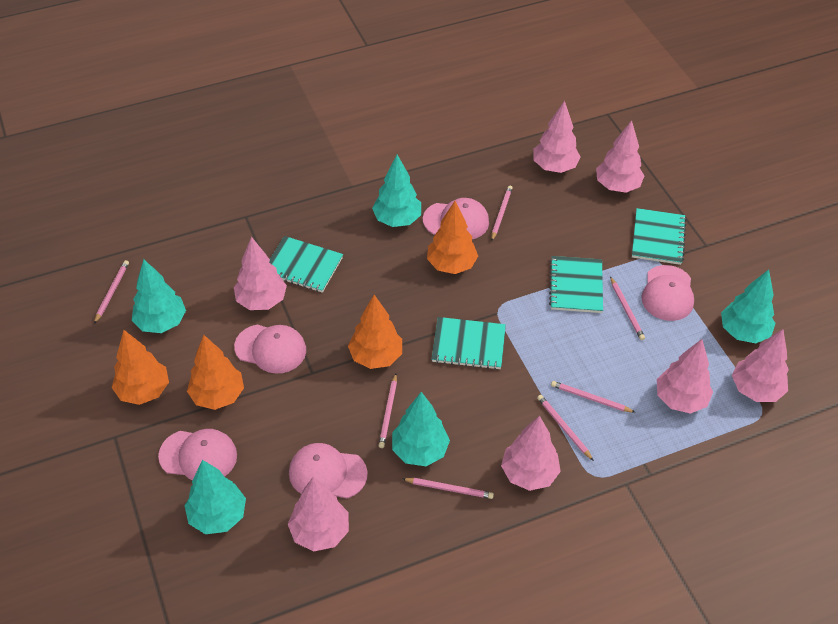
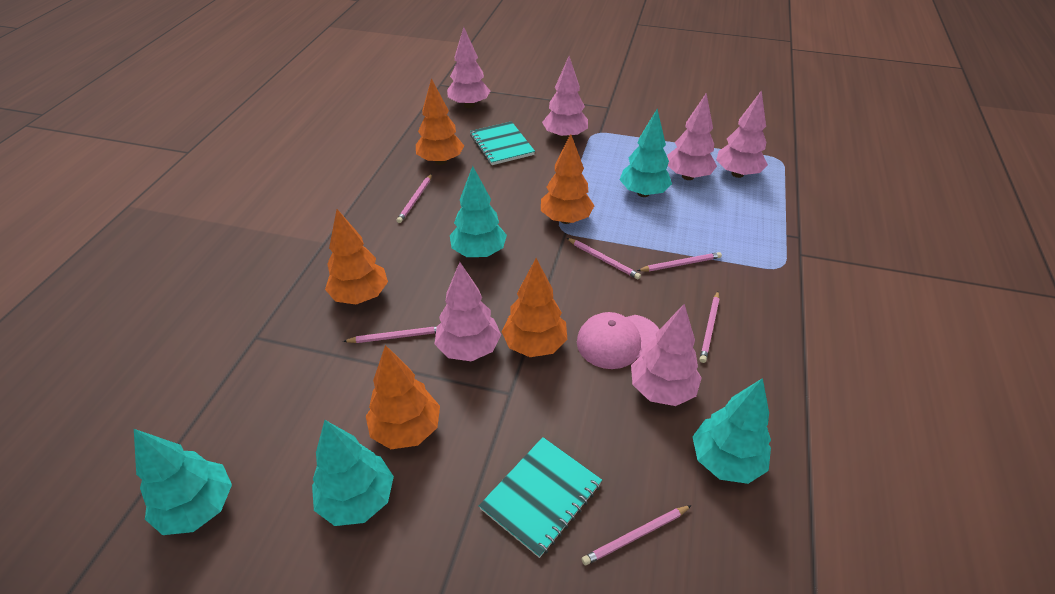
orange tree: [112,330,169,405] [187,335,244,410] [348,295,402,369] [427,201,478,274] = 4 -> [325,209,388,305] [366,345,440,449] [416,78,464,165] [501,258,567,357] [541,134,594,224] = 5
pink cap: [158,429,237,480] [234,324,306,374] [289,443,368,499] [423,198,489,239] [641,265,694,321] = 5 -> [577,312,660,369] = 1
pink pencil: [94,260,129,324] [378,374,397,448] [402,478,494,499] [491,186,513,241] [537,395,594,461] [551,381,636,413] [610,276,645,340] = 7 -> [343,326,437,343] [397,174,432,223] [567,238,641,279] [581,505,692,566] [637,252,722,271] [699,291,719,363] = 6
pink tree: [234,237,287,310] [288,477,349,552] [501,416,561,491] [533,101,581,173] [596,120,644,193] [657,339,713,414] [732,329,789,402] = 7 -> [435,262,501,361] [447,27,490,108] [542,56,588,140] [631,304,702,406] [667,93,717,180] [716,90,768,178] = 6
turquoise notebook: [269,236,343,293] [432,317,506,370] [549,256,603,313] [632,208,687,265] = 4 -> [470,121,535,165] [479,437,602,558] = 2

